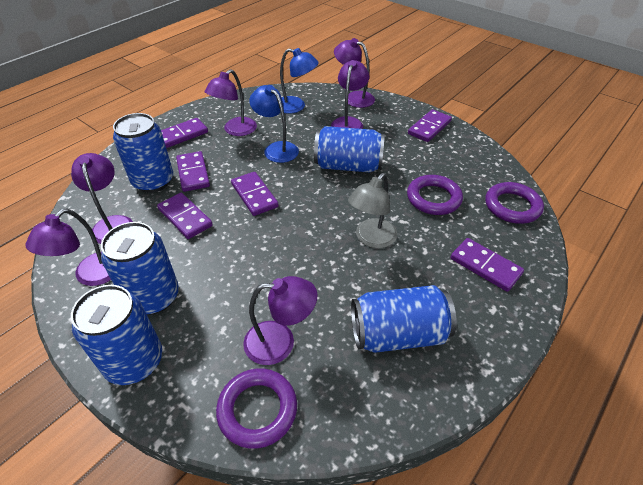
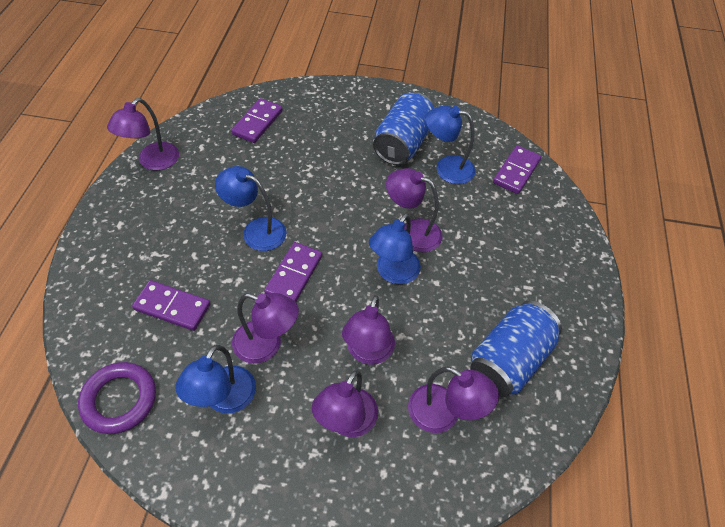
blue can: [71,285,162,385] [101,222,179,315] [113,113,173,193] [314,126,385,172] [351,285,457,353] = 5 -> [373,92,435,165] [470,301,562,397] = 2
blue lamp: [249,85,299,163] [280,48,319,114] = 2 -> [175,345,256,413] [215,166,287,251] [369,213,421,284] [426,105,475,184] = 4
grey lamp: [348,173,397,248] = 1 -> none = 0
purple domino: [157,193,213,239] [161,118,208,148] [176,151,210,192] [231,172,279,216] [408,109,452,142] [451,238,524,292] = 6 -> [132,280,210,331] [231,98,283,143] [264,242,322,302] [493,145,541,194] = 4
purple ring: [216,368,297,449] [407,175,463,215] [486,182,544,224] = 3 -> [78,362,156,434] = 1

